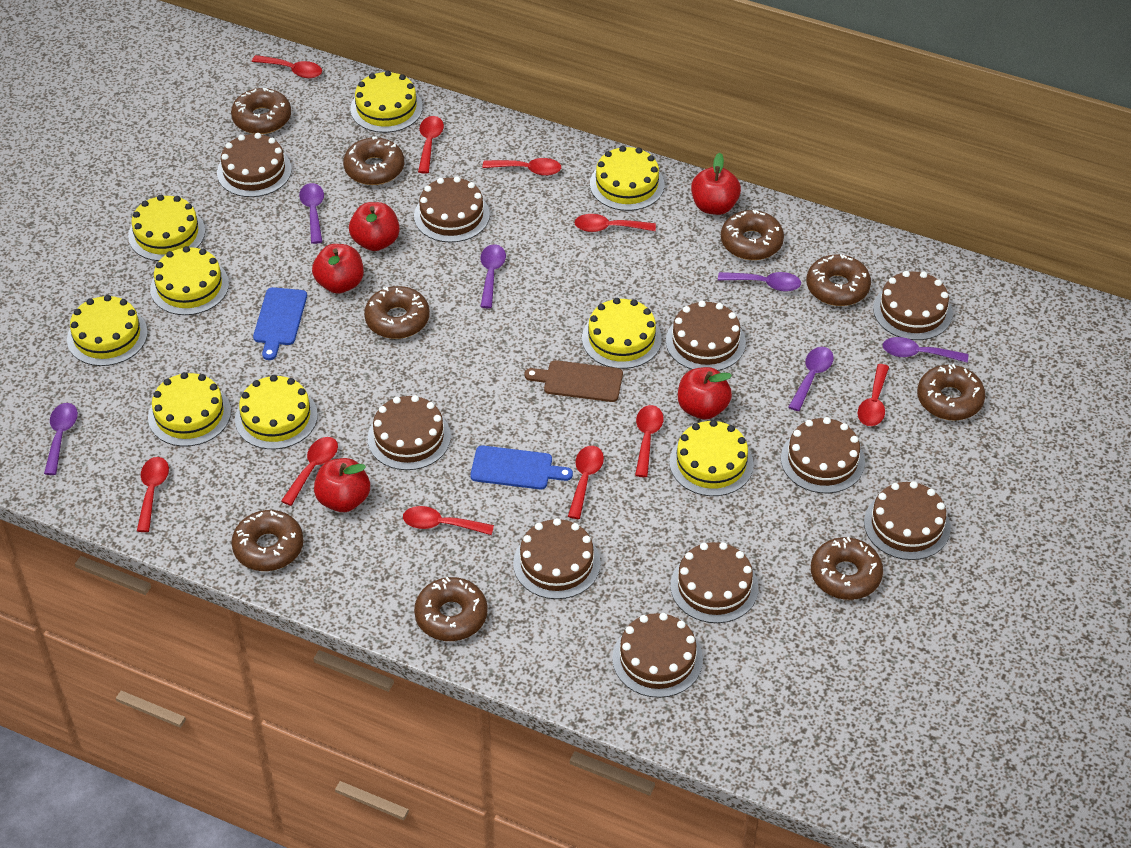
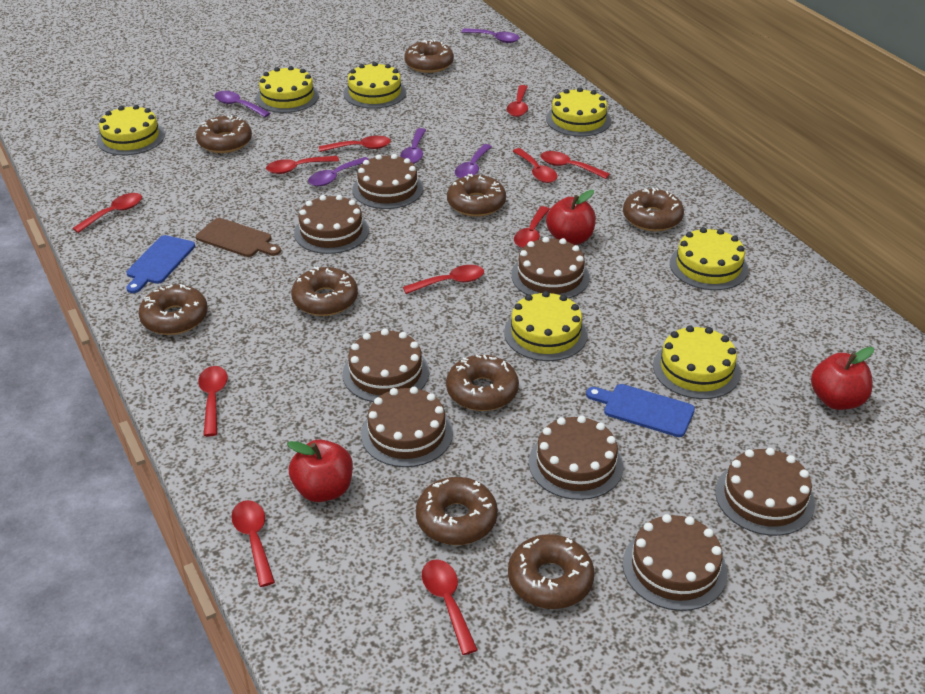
brown cake: [217,133,292,197] [368,395,451,470] [414,176,490,243] [513,518,601,599] [612,613,703,698] [666,301,746,371] [670,542,759,623] [781,417,865,493] [864,481,951,560] [873,271,953,340] = 10 -> [294,195,369,254] [343,329,429,402] [352,154,423,209] [361,387,453,467] [511,237,590,299] [529,416,623,500] [623,514,727,611] [715,448,815,536] = 8
purple spoon: [44,403,78,475] [299,183,324,244] [480,244,506,308] [718,272,801,292] [789,347,834,411] [883,337,968,363] = 6 -> [214,91,270,117] [308,157,369,186] [400,128,426,164] [455,144,492,178] [461,28,520,43] = 5
red apple: [312,244,364,294] [314,458,370,512] [349,202,400,251] [678,367,732,420] [691,153,741,215] = 5 -> [287,439,353,502] [546,190,596,245] [811,347,874,410] = 3
red spoon: [137,457,169,532] [252,55,322,78] [281,437,338,506] [403,506,494,535] [418,116,444,174] [482,158,561,176] [568,446,604,519] [575,214,656,232] [635,405,663,477] [858,364,889,426] = 10 -> [72,193,142,233] [198,366,228,436] [231,500,275,587] [266,156,339,174] [319,136,391,152] [403,265,484,294] [422,559,478,655] [507,85,528,117] [513,148,557,183] [514,206,550,248] [541,151,610,179] = 11
yellow cake: [67,295,148,366] [128,195,205,261] [148,372,231,446] [150,246,229,315] [235,375,318,449] [350,71,423,133] [582,298,662,369] [590,146,665,211] [670,420,754,496] = 9 -> [97,105,165,155] [256,66,319,113] [344,62,406,109] [504,291,588,361] [546,87,611,137] [653,325,741,399] [670,227,748,290] = 7

